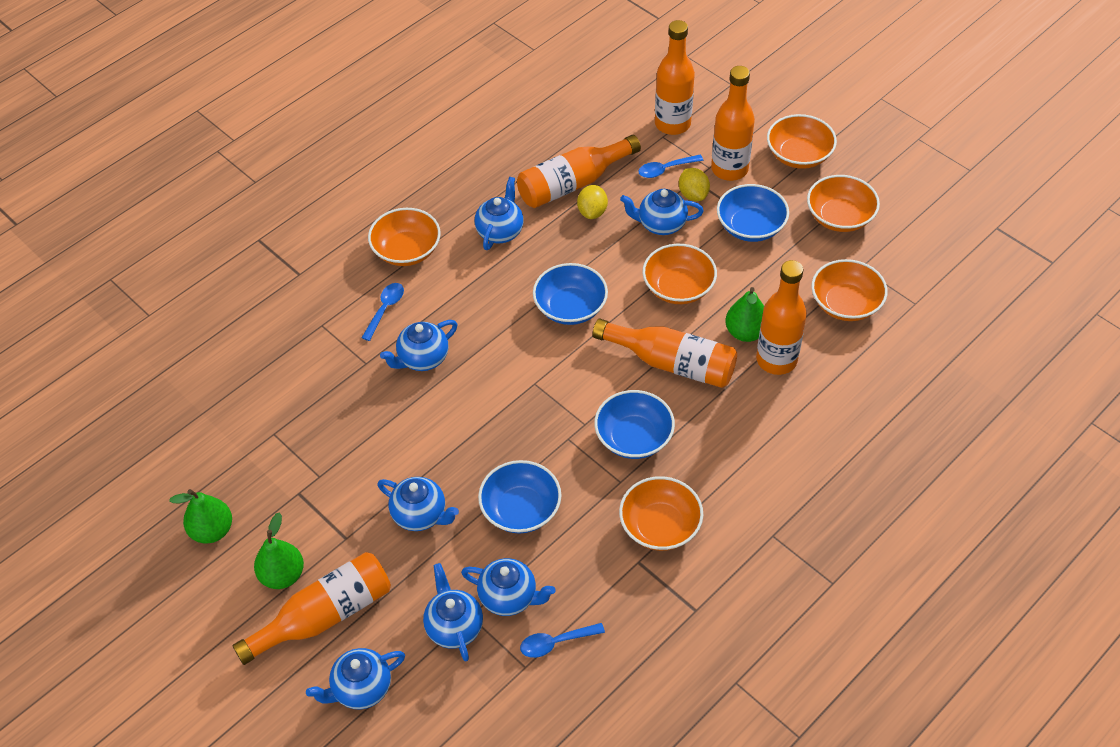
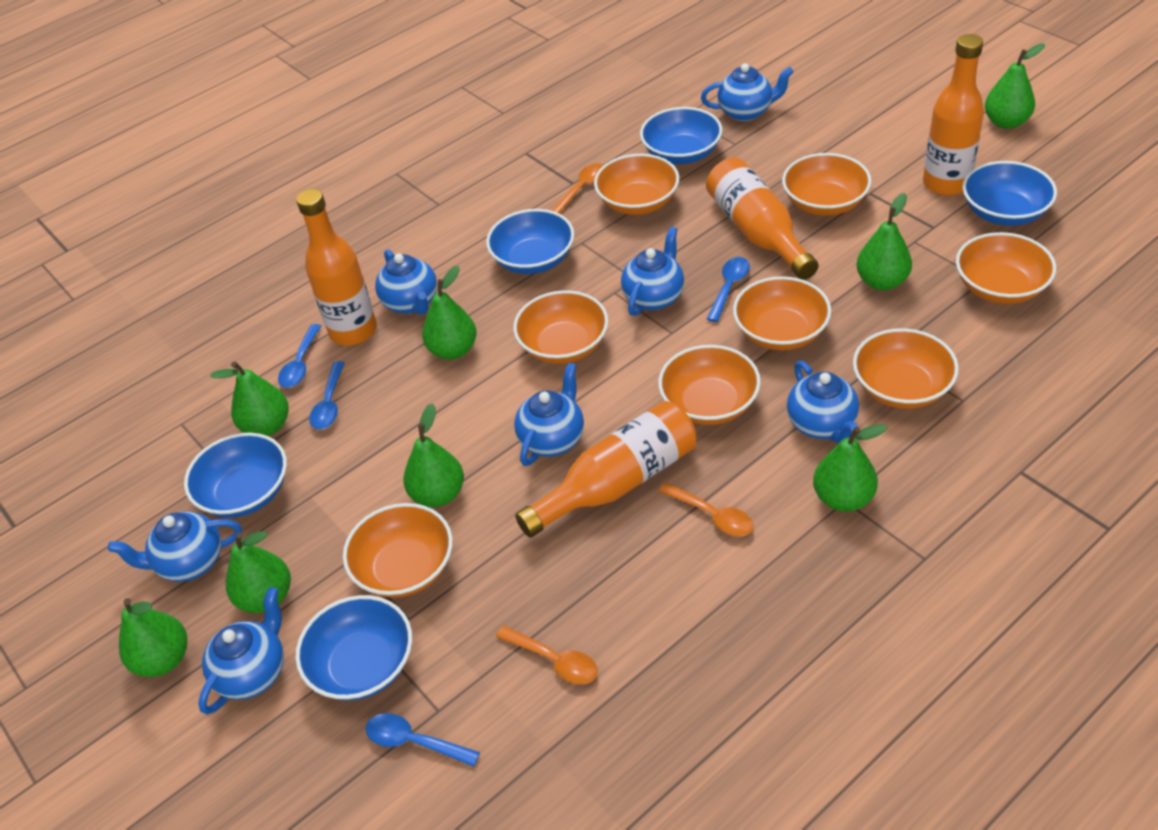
blue bowl: [478,460,562,534] [533,263,608,325] [594,390,675,459] [717,184,789,242] = 4 -> [184,433,287,518] [295,595,412,701] [486,209,574,274] [640,107,722,164] [962,161,1057,226] = 5
blue spoon: [362,283,404,341] [520,623,605,658] [638,155,704,178] = 3 -> [278,324,321,388] [309,361,345,430] [365,713,480,767] [707,257,750,322] = 4
green pear: [169,489,232,544] [254,512,304,589] [725,287,764,342] = 3 -> [119,598,187,677] [210,361,289,436] [226,531,291,613] [403,403,464,507] [422,266,477,360] [813,424,887,512] [857,193,912,290] [985,44,1045,129] = 8
orange bottle: [232,552,391,665] [517,135,641,208] [593,319,737,388] [655,20,695,135] [711,66,755,181] [756,260,807,375] = 6 -> [296,189,377,346] [515,401,697,538] [706,158,819,280] [923,34,984,196] = 4
orange bowl: [368,208,441,266] [619,476,703,551] [642,244,717,304] [767,114,837,169] [807,175,880,232] [811,259,888,321] = 6 -> [343,503,453,598] [513,290,608,364] [594,154,679,215] [658,345,761,425] [733,276,831,350] [782,153,872,216] [853,328,959,409] [956,232,1056,304] = 8
orange spoon: none = 0 -> [496,626,598,684] [551,163,604,214] [659,482,754,536] = 3
yellow lemon: [577,185,608,219] [679,168,710,201] = 2 -> none = 0

